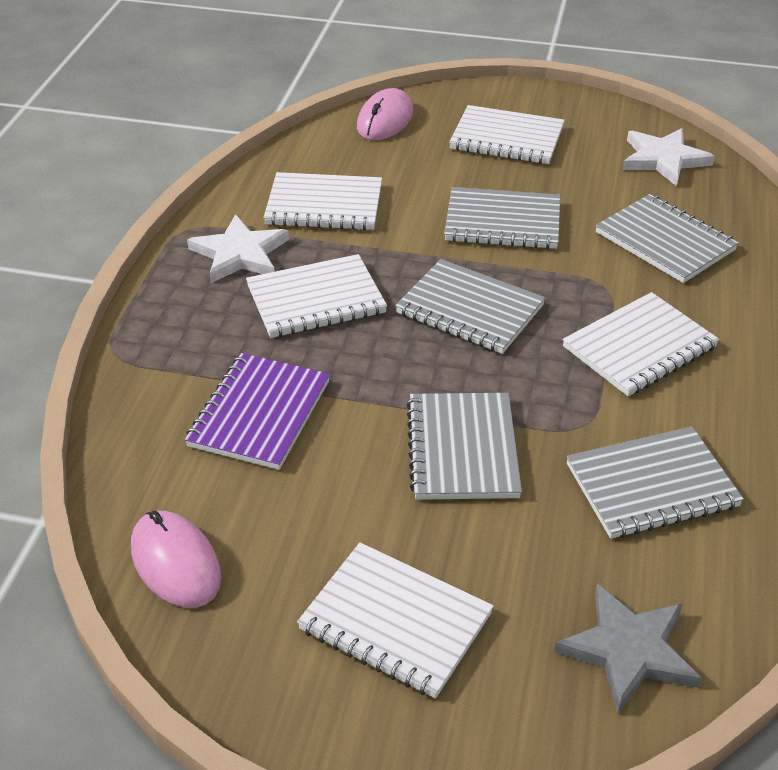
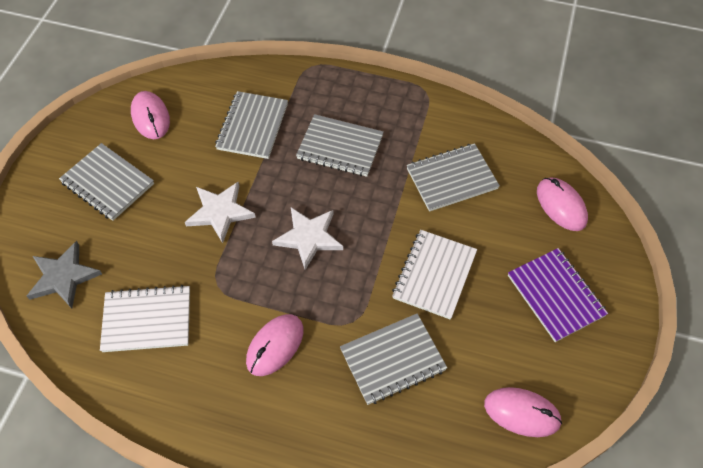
pink mouse: [131,511,221,608] [357,88,413,140] = 2 -> [131,91,170,139] [246,314,303,376] [484,387,562,437] [537,178,588,231] = 4
white notebook: [246,254,387,338] [264,172,382,230] [297,542,494,699] [449,105,565,164] [562,292,719,396] = 5 -> [100,285,190,352] [392,230,477,320] = 2

